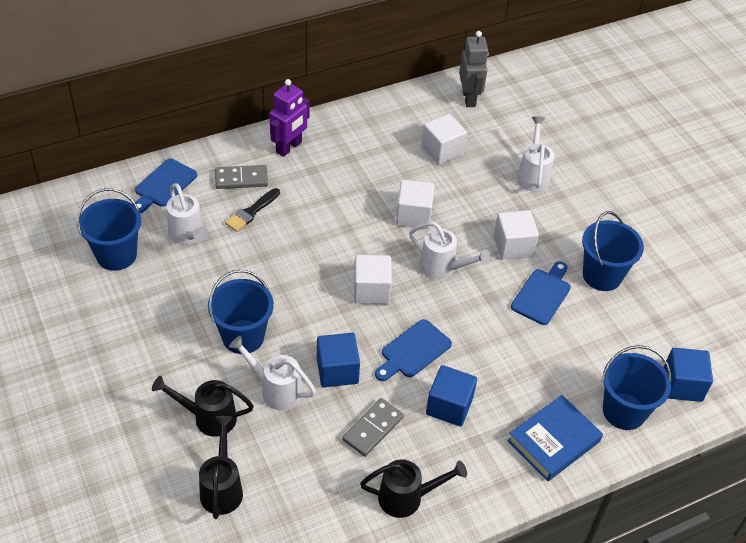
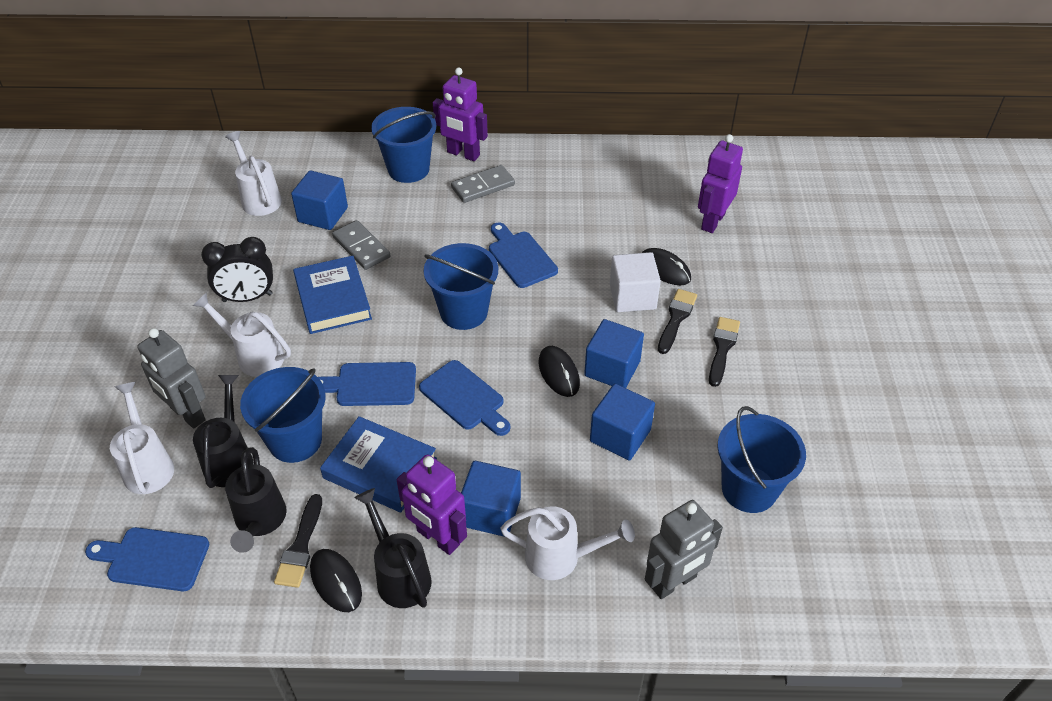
black brush: [225,188,280,232] = 1 -> [274,494,322,588] [658,289,697,354] [709,317,740,387] = 3
black clock: none = 0 -> [201,237,273,302] = 1
black mouse: none = 0 -> [310,549,362,612] [539,346,580,397] [642,248,691,285] = 3
blue book: [507,395,603,481] = 1 -> [293,256,372,334] [320,416,437,512] = 2
blue cube: [317,333,360,387] [426,365,477,427] [663,348,713,402] = 3 -> [291,170,348,230] [461,461,521,537] [584,319,644,388] [590,384,655,460] = 4
blue cutting board: [135,159,197,213] [375,319,452,381] [511,261,571,325] = 3 -> [85,527,209,591] [318,362,416,406] [419,360,510,436] [489,222,558,288] = 4
grey robot: [459,31,489,107] = 1 -> [137,328,206,429] [645,500,723,599] = 2
purple robot: [269,79,310,157] = 1 -> [396,454,467,555] [433,67,488,161] [698,134,743,233] = 3
white cube: [354,255,392,304] [396,180,435,229] [421,114,467,165] [494,210,539,260] = 4 -> [610,252,661,312] = 1

